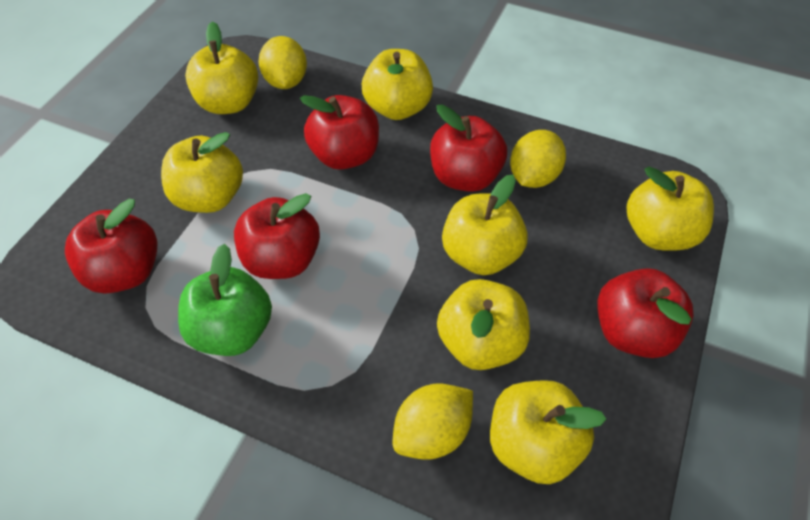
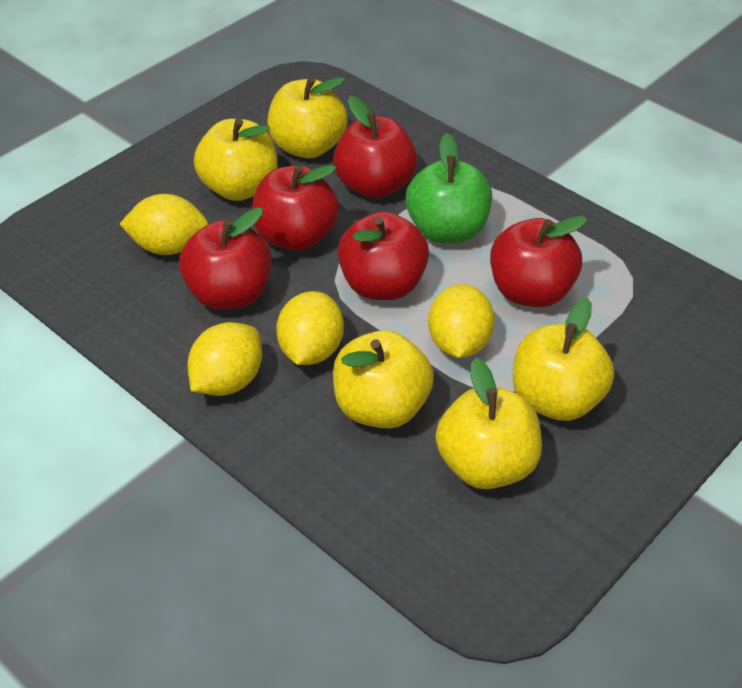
yellow apple: [161,132,243,213] [185,21,258,114] [362,49,433,120] [437,279,530,370] [442,175,528,275] [490,380,607,484] [627,167,714,251] = 7 -> [194,118,278,201] [267,77,348,158] [333,330,434,429] [436,358,542,489] [513,297,614,421] = 5
yellow lemon: [258,36,307,89] [393,383,473,460] [510,130,566,188] = 3 -> [120,194,208,255] [187,322,262,396] [276,291,344,365] [428,284,495,358] = 4

